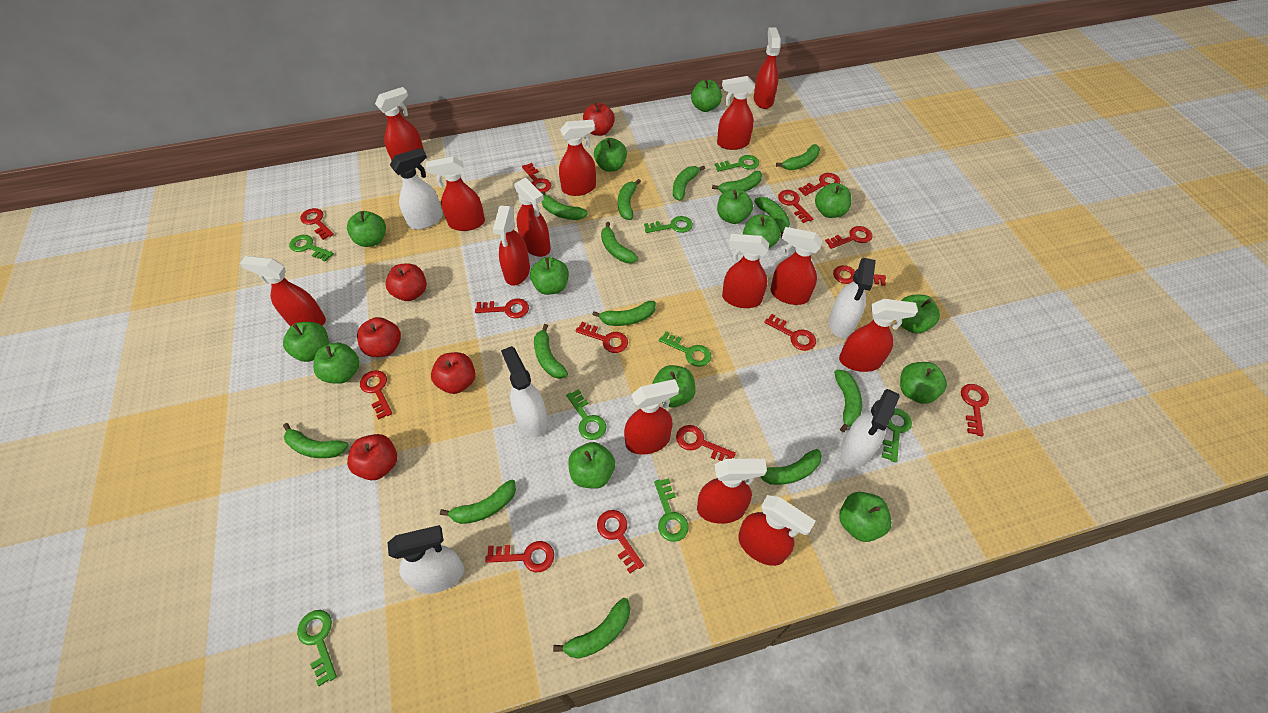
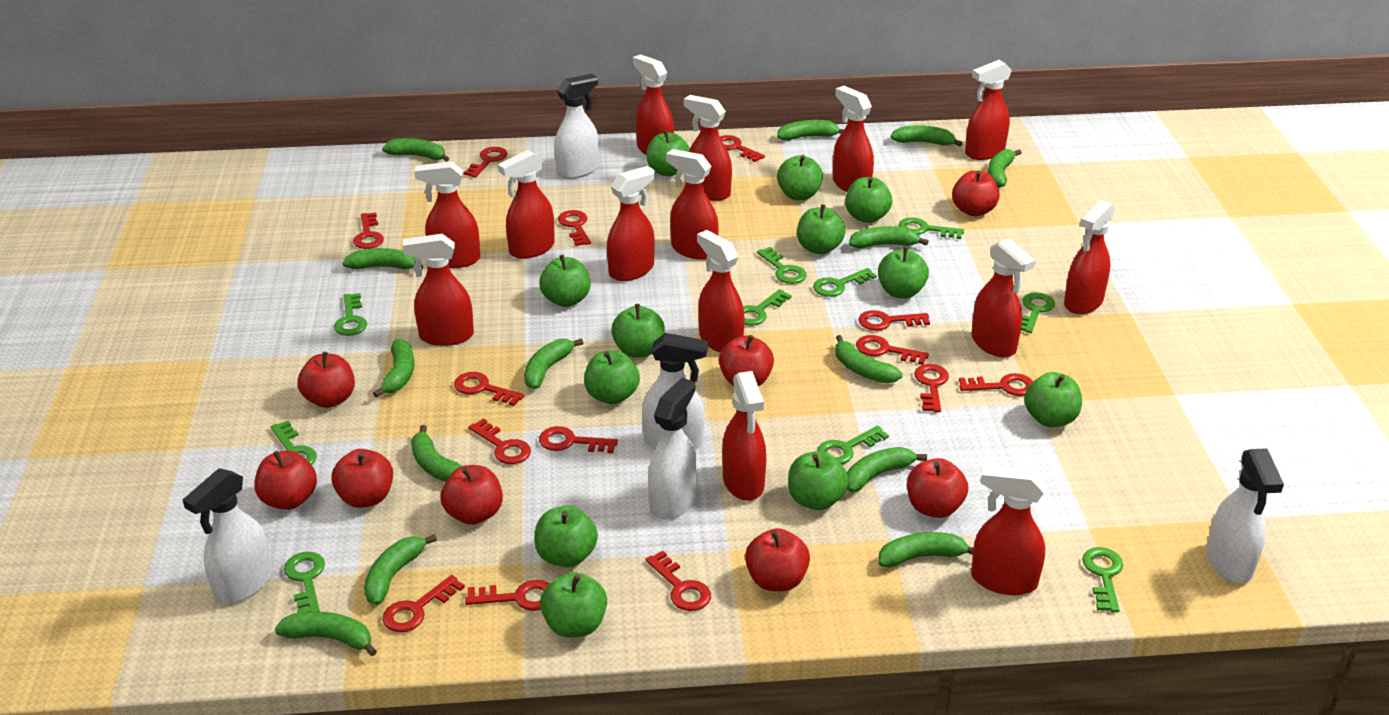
green apple: [283,322,329,362] [314,343,360,384] [347,211,386,247] [530,257,569,295] [568,442,615,489] [594,138,627,172] [652,365,696,408] [691,79,722,112] [717,189,753,224] [743,215,780,248] [815,183,852,218] [839,492,892,542] [900,295,940,334] [900,362,947,404] = 14 -> [535,505,598,567] [539,255,591,307] [540,572,607,638] [584,350,640,404] [611,304,665,358] [646,130,690,176] [777,155,823,200] [788,451,849,510] [797,204,846,254] [845,177,892,223] [878,247,929,298] [1024,372,1082,427] = 12
green key: [289,235,334,261] [297,610,337,686] [566,389,607,440] [644,216,693,233] [654,478,689,542] [659,331,711,367] [715,155,759,172] [882,408,912,463] = 8 -> [271,420,317,465] [284,552,325,613] [334,293,367,336] [743,289,792,326] [757,247,807,284] [813,268,877,297] [817,426,889,464] [898,217,964,239] [1021,292,1055,333] [1082,547,1123,612] = 10
red apple: [347,434,397,480] [357,317,401,357] [385,263,427,301] [431,352,475,394] [583,102,615,136] = 5 -> [254,451,317,510] [297,352,355,408] [331,449,393,508] [441,465,503,525] [719,335,774,386] [745,528,810,591] [907,458,968,518] [952,170,1000,216] = 8

